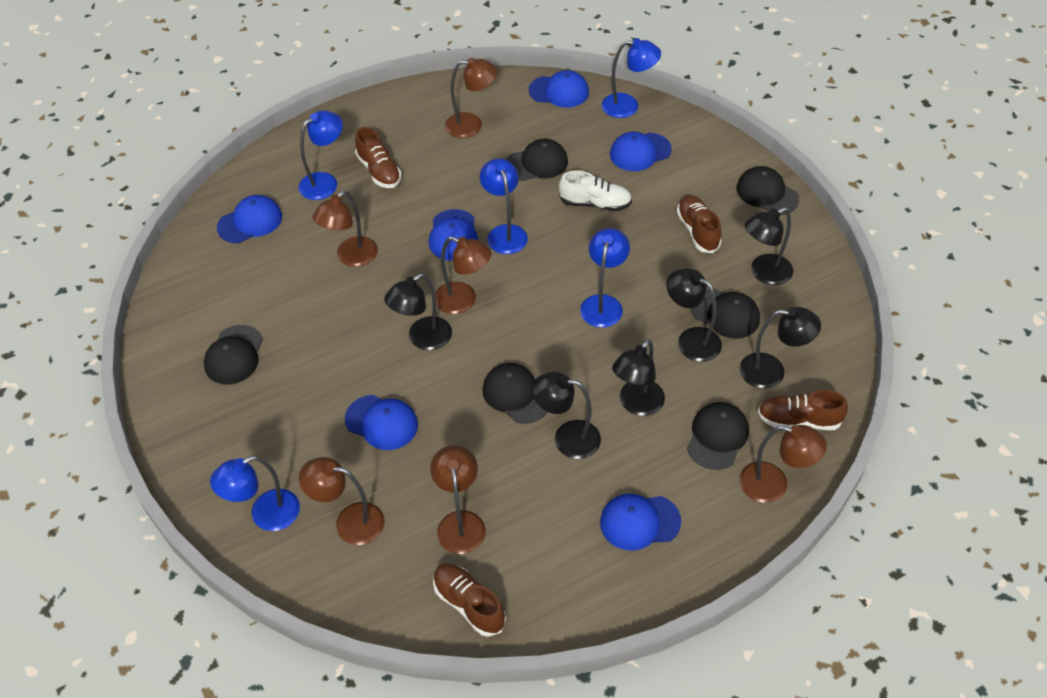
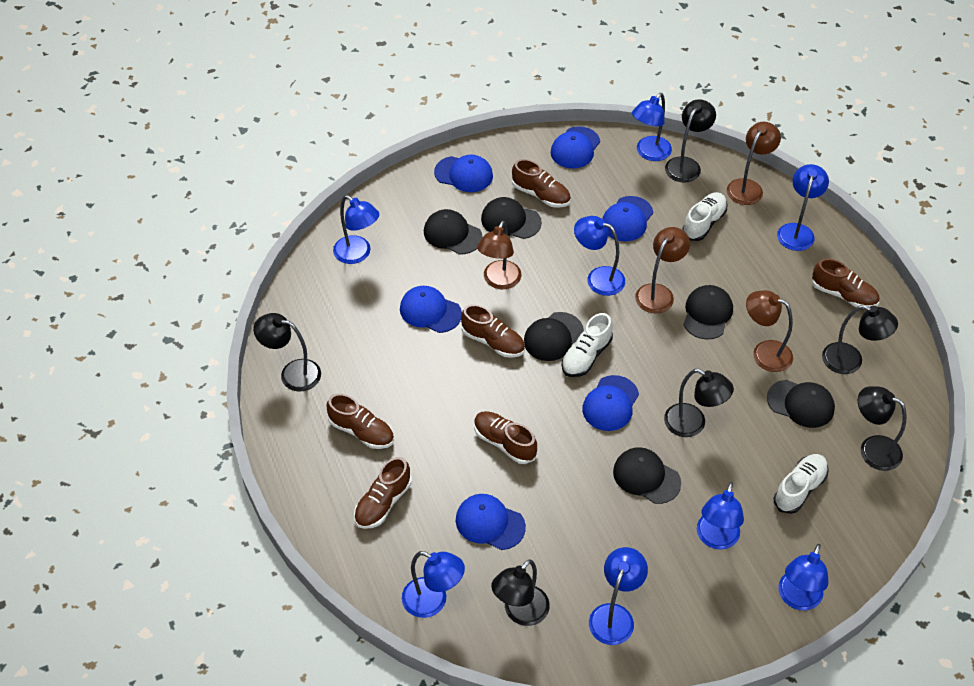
blue lamp: [210,456,300,531] [299,110,343,200] [480,158,528,254] [580,228,630,328] [602,38,661,118] = 5 -> [333,195,379,264] [402,551,465,618] [574,216,625,296] [589,547,648,645] [632,93,672,161] [697,482,744,550] [777,164,829,251] [778,544,829,611] = 8
brown lamp: [299,457,385,545] [312,190,378,267] [430,445,486,554] [435,236,491,314] [445,58,497,138] [739,425,827,503] = 6 -> [477,221,521,289] [635,227,690,313] [727,122,781,205] [746,290,793,372] = 4
brown shoe: [355,127,402,188] [433,564,506,637] [676,195,721,253] [758,390,848,430] = 4 -> [327,393,394,449] [354,457,412,529] [461,304,525,358] [474,411,537,464] [512,159,571,208] [812,258,879,307] = 6
white shoe: [559,170,632,211] = 1 -> [562,313,613,377] [682,192,727,241] [774,454,829,514] = 3

